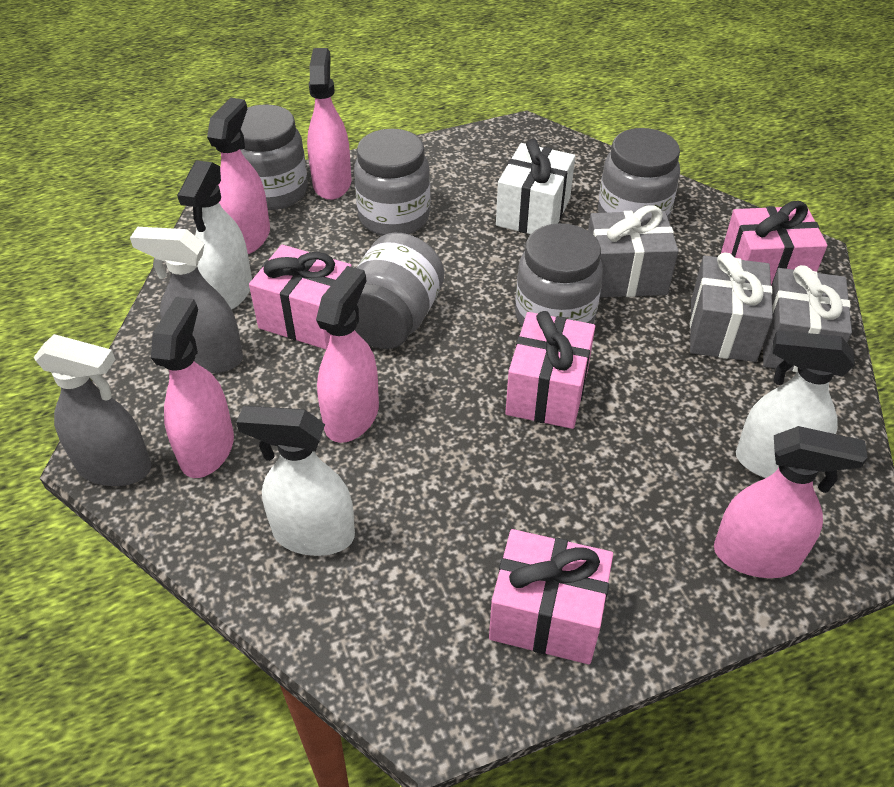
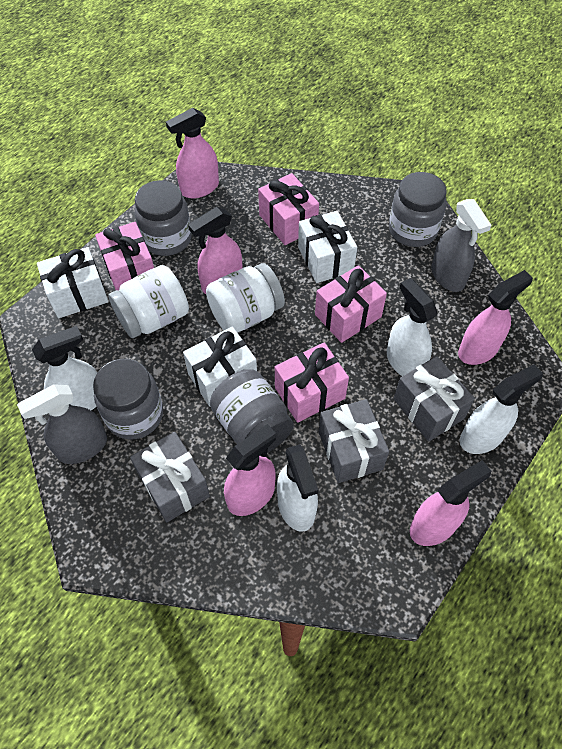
grey jar: [240,105,308,210] [354,129,430,236] [355,233,444,349] [515,223,603,327] [598,128,680,220] = 5 -> [93,359,163,440] [134,180,192,256] [210,369,294,456] [389,172,447,247] = 4
white gift: [496,139,575,234] = 1 -> [37,247,108,318] [183,327,257,407] [298,211,357,283] = 3
white jar: none = 0 -> [108,265,189,338] [206,263,285,333] = 2
white spray bottle: [177,160,252,309] [236,406,355,556] [736,330,855,478] = 3 -> [32,326,97,410] [277,444,318,532] [387,278,437,376] [460,364,543,454] = 4

